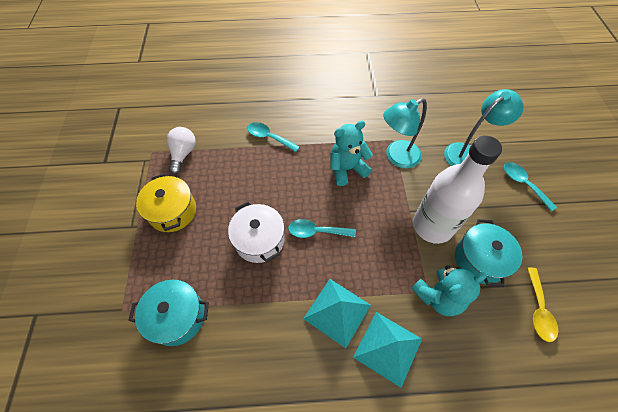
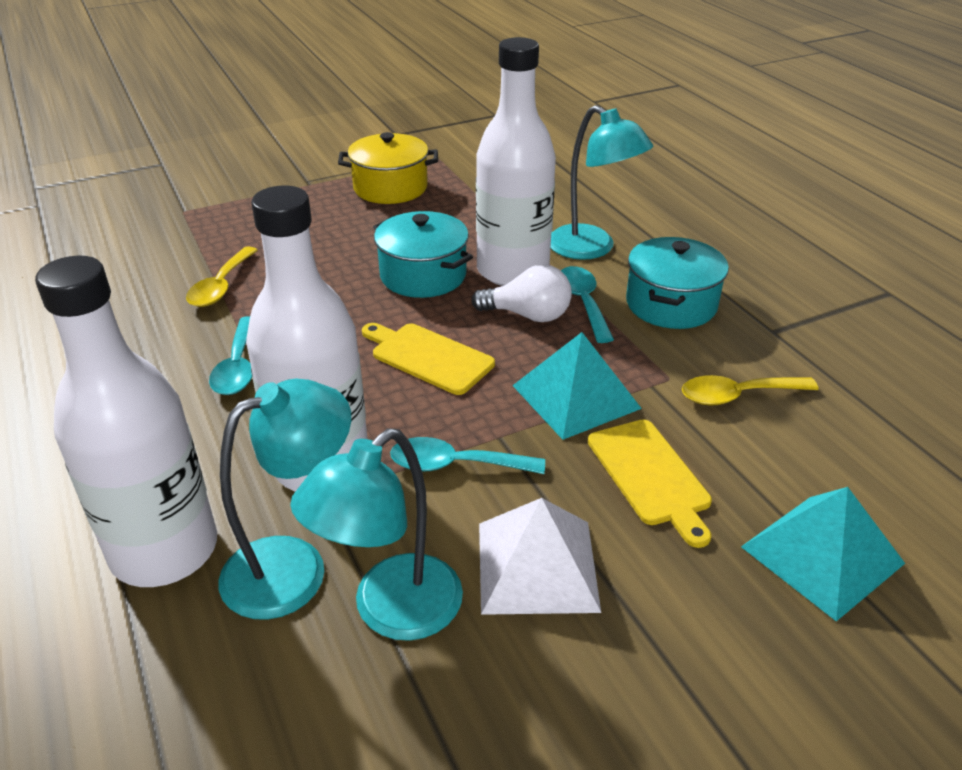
turquoise lamp: [383,98,427,168] [444,89,524,166] = 2 -> [218,379,351,620] [290,428,463,641] [551,105,653,260] = 3
turquoise teddy bear: [330,121,373,186] [411,265,487,316] = 2 -> none = 0
white bottle: [413,135,502,244] = 1 -> [35,256,217,587] [246,185,368,492] [476,37,556,286] = 3
white pot: [228,202,284,263] = 1 -> none = 0
white pyramid: none = 0 -> [479,498,601,615] = 1
yellow cutting board: none = 0 -> [362,323,495,395] [588,420,712,548] = 2
yellow spoon: [527,267,558,342] = 1 -> [186,246,258,307] [682,375,819,405] = 2

